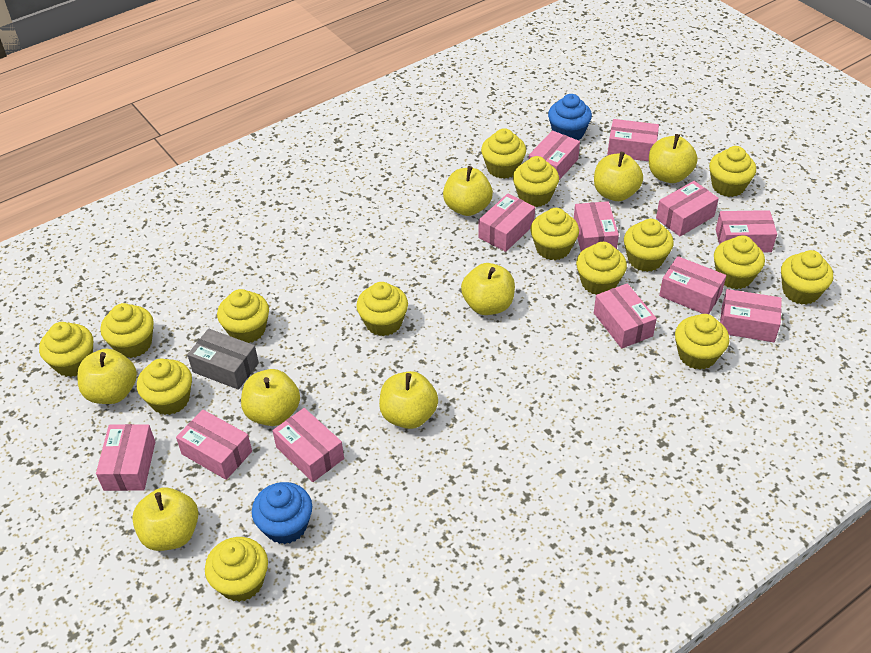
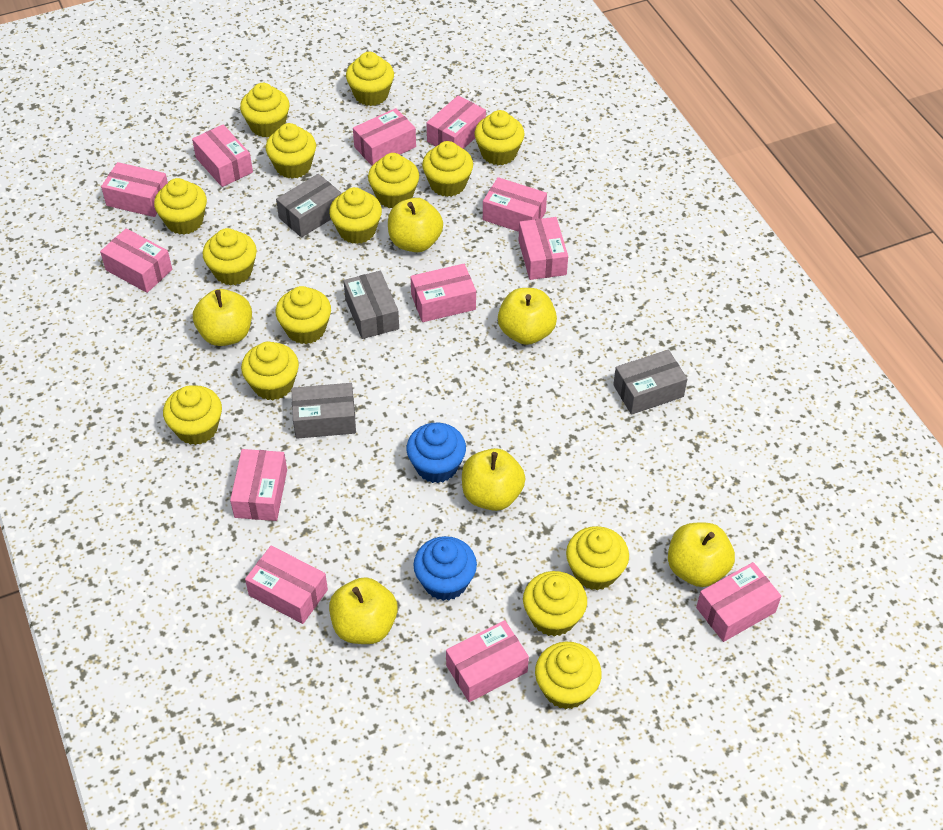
grey box: [187,329,259,390] = 1 -> [276,174,342,238] [292,383,356,439] [344,271,399,339] [613,350,687,415] = 4
yellow apple: [77,349,137,404] [132,488,199,551] [241,369,300,426] [379,371,438,429] [443,166,493,216] [461,263,515,315] [594,152,643,201] [649,134,698,183] = 8 -> [193,289,252,346] [329,577,398,644] [388,198,443,252] [462,448,526,511] [498,288,557,345] [668,523,735,587] = 6

